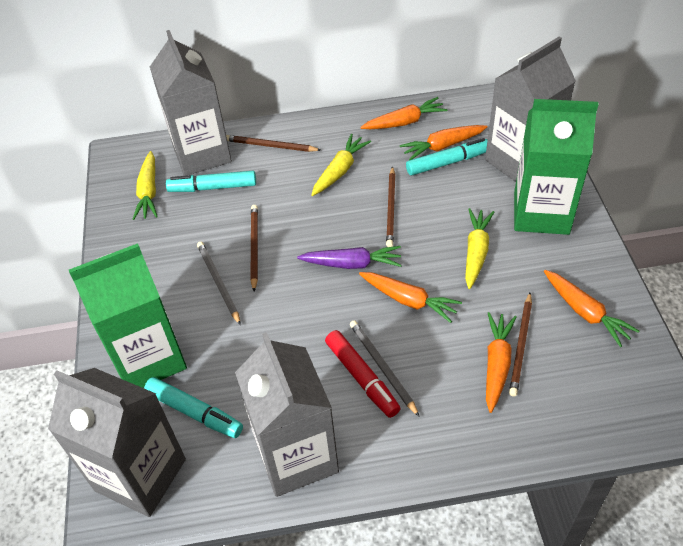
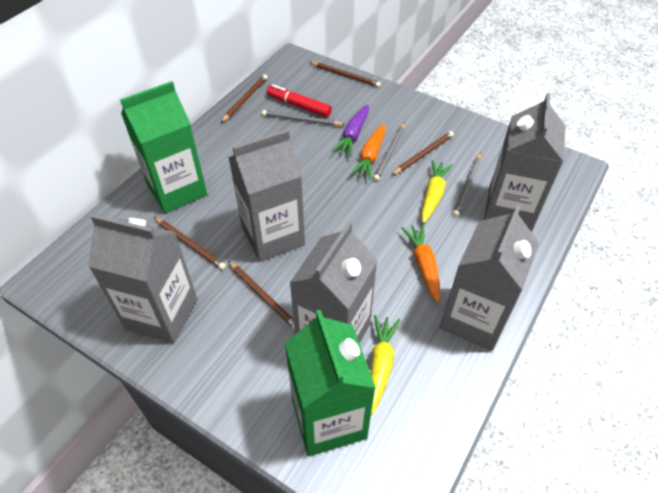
brown pencil: [226,135,321,152] [250,205,258,292] [386,166,396,247] [509,293,532,397] = 4 -> [154,217,226,270] [221,74,267,123] [228,261,295,330] [310,62,381,87] [392,131,454,175] = 5
grey carton: [48,368,186,517] [150,30,232,176] [235,332,339,497] [485,37,576,182] = 4 -> [88,214,197,343] [228,129,305,262] [289,222,377,344] [440,205,539,351] [484,93,566,231] = 5
grey pencil: [197,242,241,325] [350,320,420,417] = 2 -> [262,110,345,126] [373,122,405,181] [453,152,481,216] = 3
orange carrot: [359,272,462,323] [360,97,447,129] [400,125,488,160] [486,312,516,413] [544,270,639,347] = 5 -> [350,124,386,180] [401,224,440,302] = 2
turquoise marker: [144,377,243,438] [166,171,256,192] [406,138,488,176] = 3 -> none = 0
yellow carrot: [132,151,158,220] [311,134,371,196] [465,208,494,289] = 3 -> [371,315,400,415] [421,160,453,223] = 2

